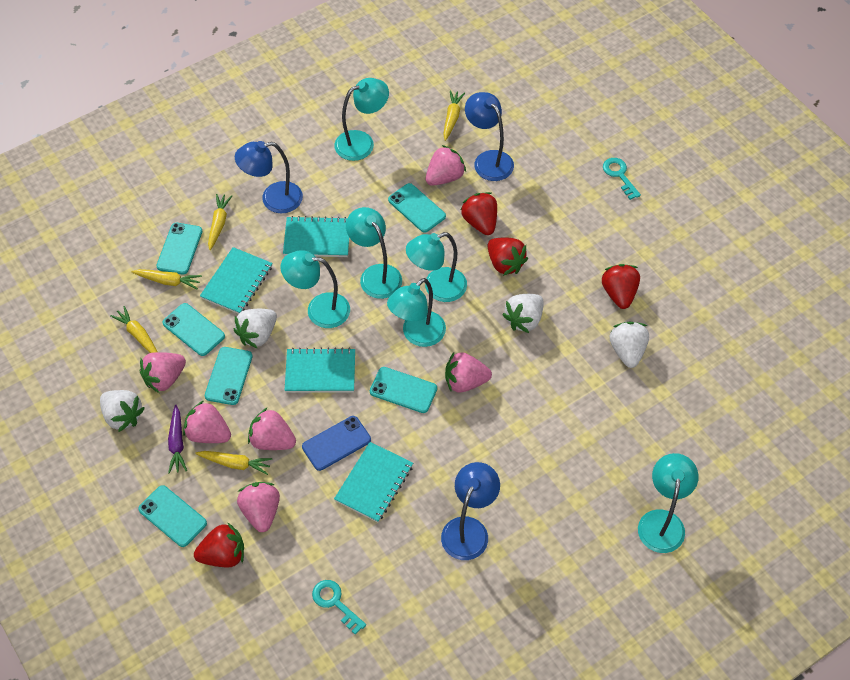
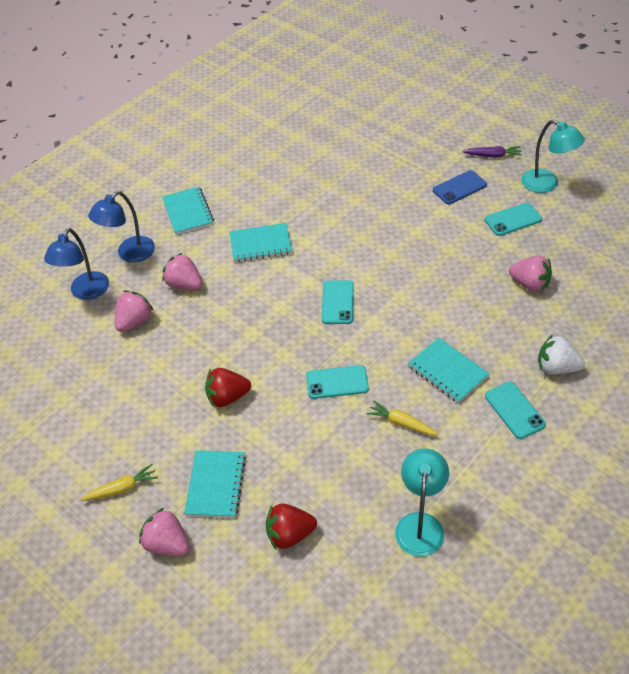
blue lamp: [235,141,303,213] [441,462,500,560] [465,92,514,181] = 3 -> [44,228,109,300] [88,191,155,263] = 2
pink strawberry: [140,352,186,393] [183,400,231,443] [237,482,280,532] [248,407,296,450] [426,145,466,186] [445,352,492,392] = 6 -> [115,291,154,332] [139,508,189,556] [162,253,202,290] [509,255,552,292] = 4
red strawberry: [194,522,244,568] [460,192,497,235] [488,237,528,276] [602,264,640,309] = 4 -> [205,368,251,407] [266,504,317,549] = 2
turquoise key: [312,580,366,634] [603,158,641,200] = 2 -> none = 0
turquoise lamp: [280,250,350,328] [334,78,389,161] [346,207,402,299] [387,278,446,347] [406,232,467,302] [638,453,699,553] = 6 -> [395,448,449,557] [521,120,585,193] = 2
turquoise phone: [138,485,207,547] [156,223,202,274] [163,303,225,356] [205,347,253,405] [370,367,437,413] [388,183,446,233] = 6 -> [306,365,369,399] [322,280,354,324] [485,203,542,236] [485,382,546,439] = 4
white strawberry: [100,390,145,432] [234,309,277,349] [502,294,544,333] [610,322,649,368] = 4 -> [538,334,585,374] = 1
yellow carrot: [110,306,157,353] [131,269,202,290] [195,451,272,475] [208,194,232,250] [443,90,465,141] = 5 -> [80,464,158,501] [367,401,439,435] = 2

